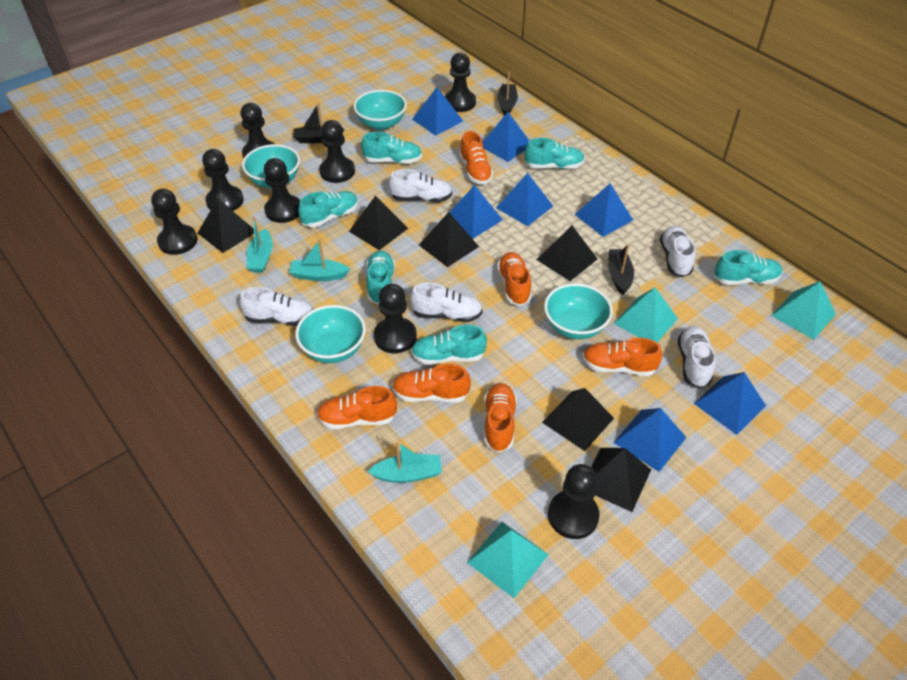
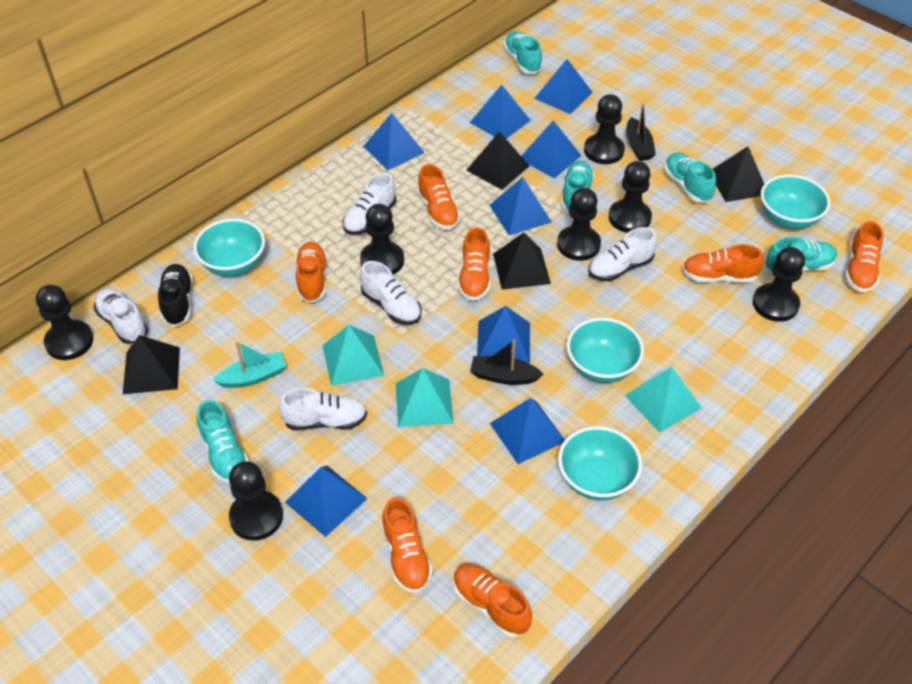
black boat: [294,103,345,143] [497,72,518,115] [608,244,634,295] = 3 -> [470,340,543,385] [626,103,656,161] = 2
black pawn: [151,189,197,255] [202,149,244,211] [240,103,274,158] [264,158,300,223] [319,120,355,183] [374,284,417,353] [445,53,476,112] [548,464,600,539] = 8 -> [36,285,93,360] [229,461,283,541] [360,204,404,275] [557,188,601,261] [584,94,625,164] [609,161,652,233] [753,247,805,322] = 7
black pyramid: [198,198,254,253] [349,196,408,250] [419,212,479,267] [536,226,597,281] [542,388,614,451] [591,448,651,512] = 6 -> [123,335,180,394] [466,131,529,190] [493,232,551,290] [713,146,764,202] = 4
black shoe: none = 0 -> [158,264,193,326] = 1
blue pyramid: [412,87,463,136] [449,185,503,239] [482,112,529,162] [496,173,553,226] [574,183,633,237] [613,408,687,472] [694,372,766,435] = 7 -> [285,466,368,537] [363,113,425,170] [470,85,531,139] [477,306,530,363] [489,177,552,235] [490,398,565,464] [521,120,581,179] [534,59,593,114] = 8
orange shoe: [317,386,397,429] [392,364,471,402] [459,131,493,185] [484,383,517,453] [497,252,532,306] [583,338,663,376] = 6 -> [295,242,327,303] [381,497,433,593] [417,164,460,230] [453,563,532,638] [458,227,490,301] [682,244,764,283] [845,221,884,292] = 7
turquoise boat: [247,217,273,273] [289,239,350,281] [368,441,442,483] = 3 -> [213,341,286,388] = 1
turquoise shoe: [298,191,358,227] [361,132,422,164] [366,250,395,304] [411,325,487,365] [525,138,585,169] [714,250,782,285] = 6 -> [197,400,248,483] [504,31,543,74] [561,161,594,212] [664,152,716,203] [766,237,837,273] = 5

